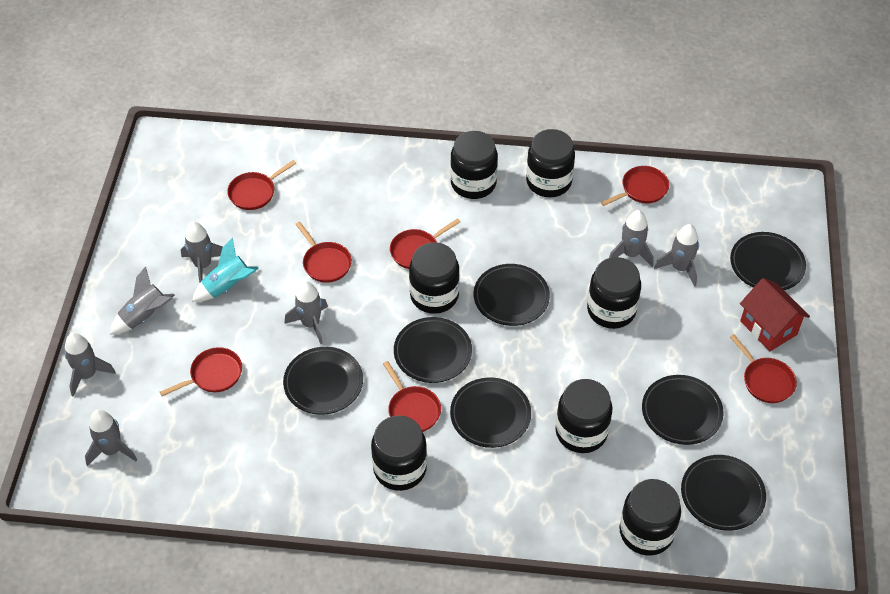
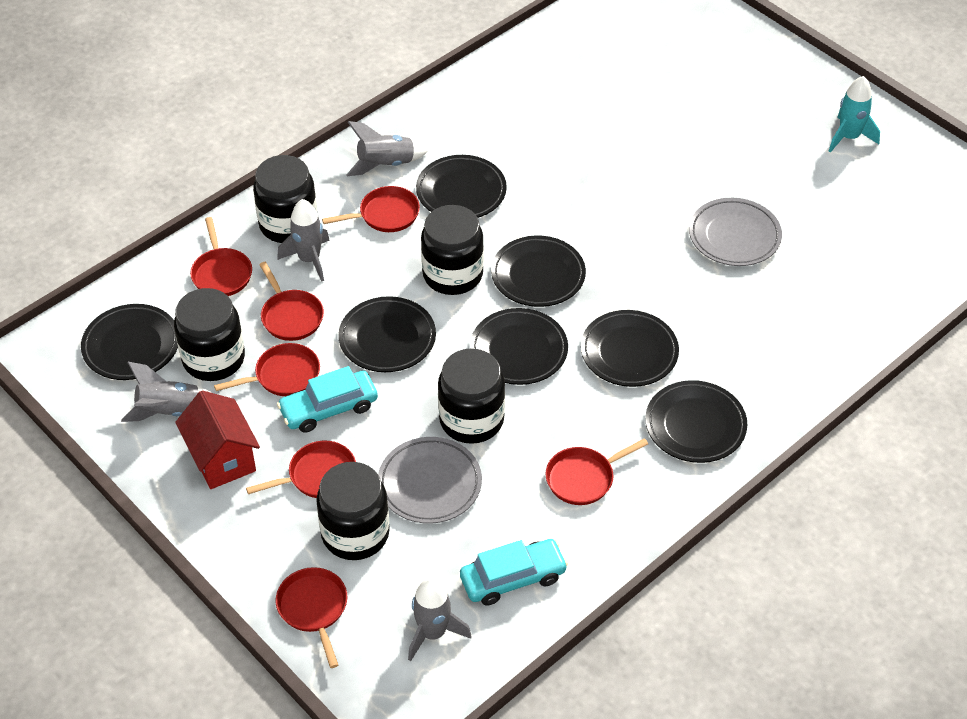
black jar: [371,415,427,491] [409,242,460,314] [450,131,498,199] [526,129,575,197] [555,379,612,453] [587,257,641,329] [619,479,681,555] = 7 -> [174,288,245,381] [253,155,317,243] [316,462,390,560] [421,205,484,295] [438,349,505,444] = 5
grey plate: none = 0 -> [378,437,482,524] [689,198,782,266] = 2
grey rocket: [65,333,116,397] [85,409,137,466] [110,266,175,335] [181,221,222,282] [285,281,328,344] [609,210,654,267] [654,224,699,287] = 7 -> [121,362,212,422] [277,199,330,282] [346,121,429,176] [408,577,471,661] = 4
turquoise car: none = 0 -> [277,366,378,433] [460,539,568,606] = 2

